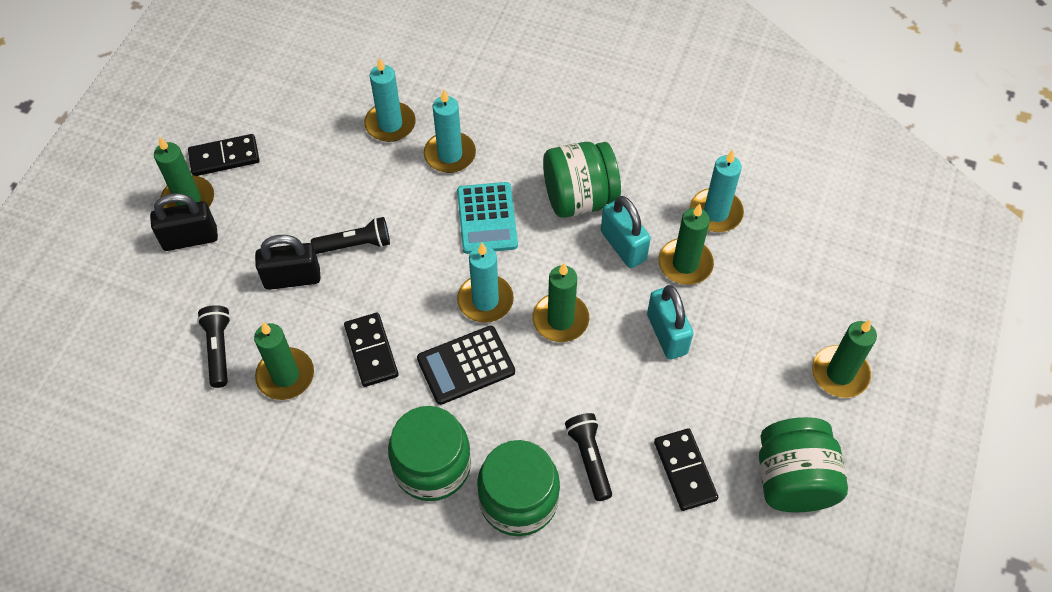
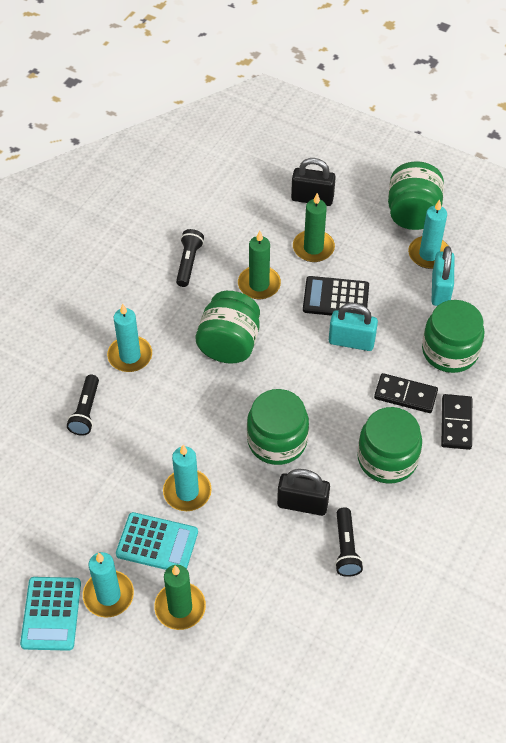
black domino: [188,134,259,176] [344,313,399,387] [654,428,718,511] = 3 -> [374,373,438,413] [441,394,472,450] = 2
green candle: [154,136,214,208] [254,322,314,400] [533,263,589,342] [659,204,714,285] [812,320,877,398] = 5 -> [154,565,206,630] [238,231,281,299] [293,193,335,262] = 3
green jar: [388,406,471,501] [477,440,560,536] [543,142,621,218] [759,417,848,512] = 4 -> [196,291,260,364] [247,389,309,465] [357,407,422,484] [388,161,444,230] [422,300,484,373] = 5
turquoise calculator: [457,182,518,254] = 1 -> [20,577,81,651] [116,512,198,570] = 2

